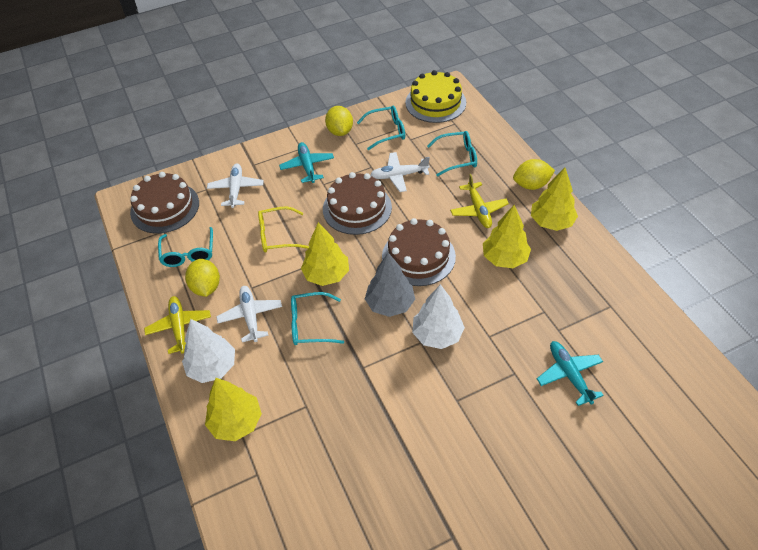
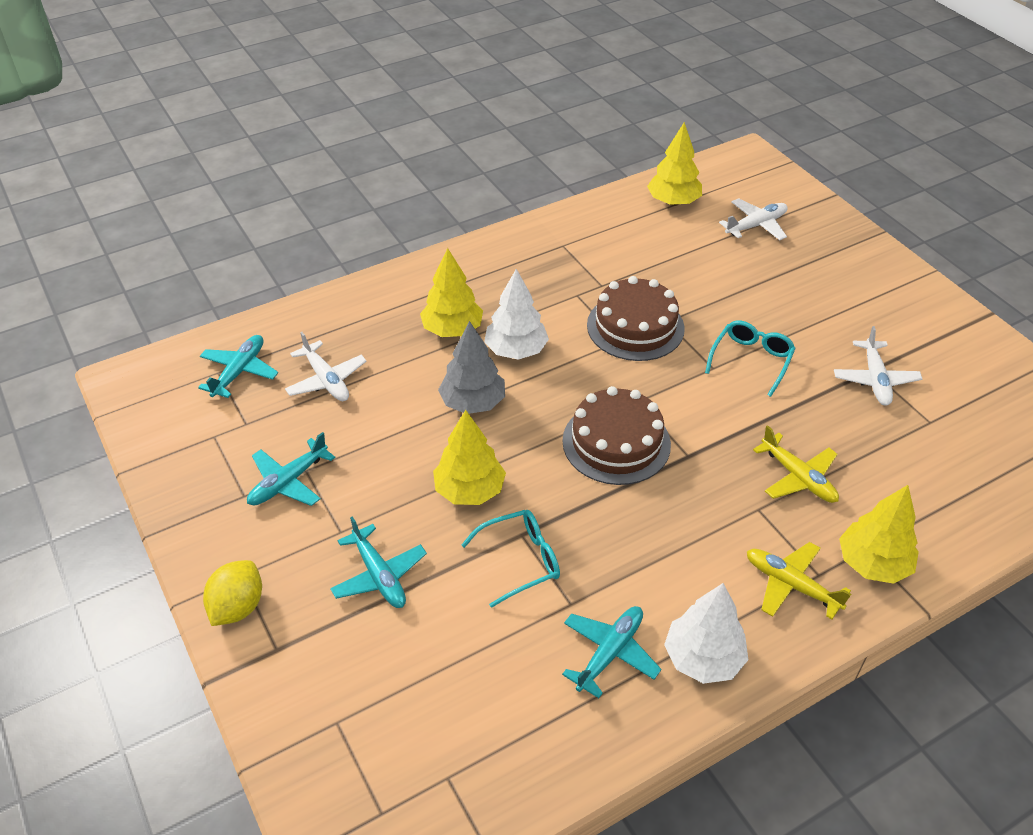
brown cake: [130,172,199,234] [323,172,392,235] [382,218,456,286] = 3 -> [562,386,671,485] [587,276,685,361] = 2
turquoise glasses: [158,227,213,267] [291,292,344,345] [357,106,405,150] [427,131,477,176] = 4 -> [461,510,560,608] [705,320,796,397] = 2
turquoise plane: [279,142,334,183] [537,341,604,406] = 2 -> [198,335,278,398] [247,432,335,506] [330,516,427,608] [562,606,661,698] = 4
yellow cake: [405,70,466,123] = 1 -> none = 0
yellow glasses: [258,206,309,252] = 1 -> none = 0
yellow lemon: [185,259,220,297] [325,106,353,136] [513,159,555,190] = 3 -> [203,560,262,626] = 1

